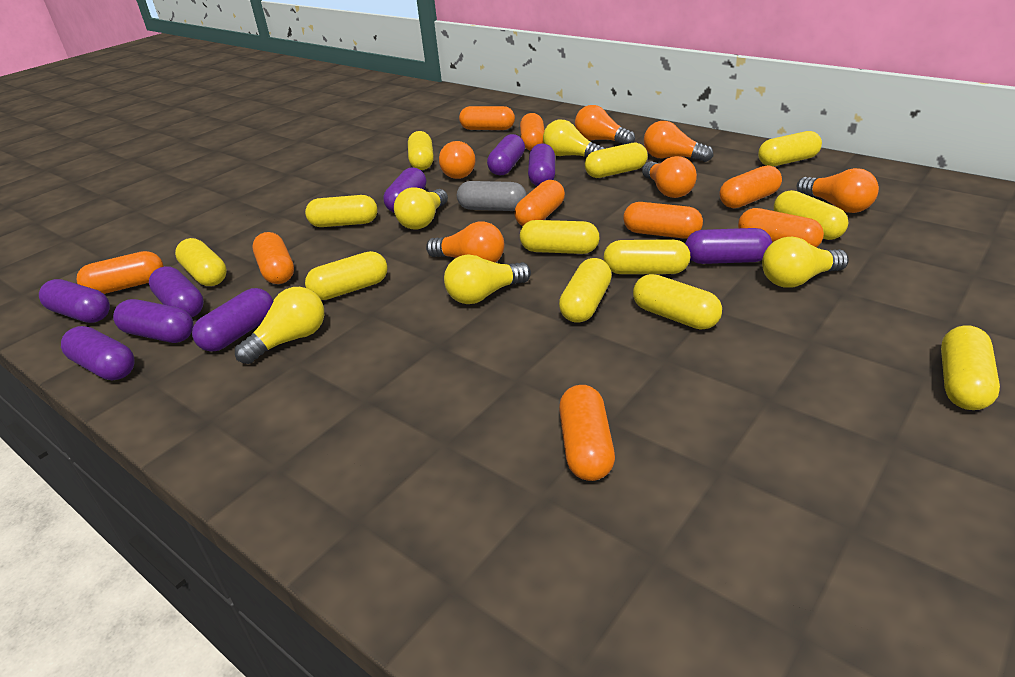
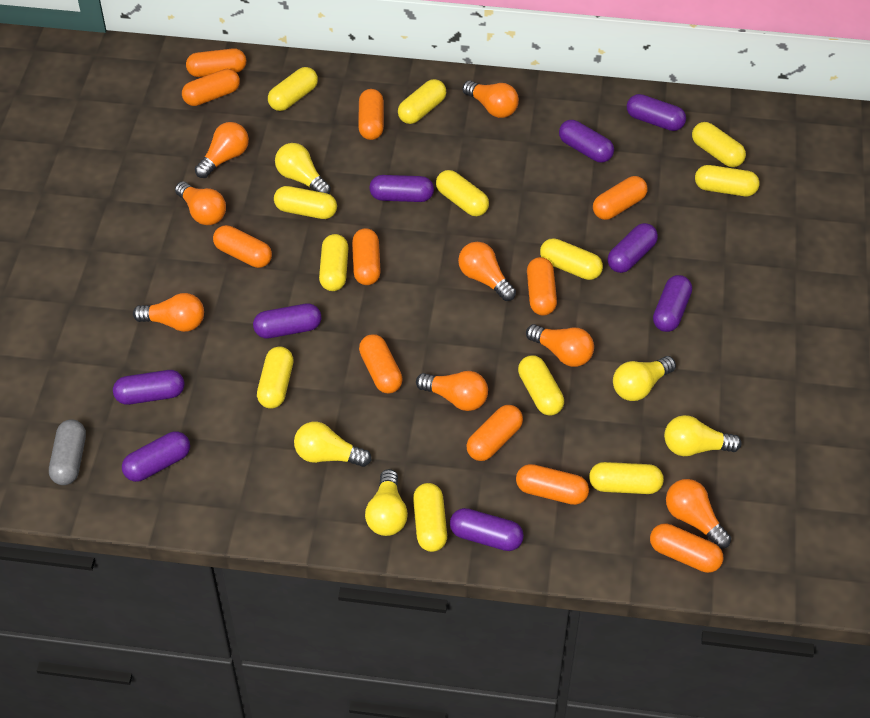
orange capsule: [77,251,164,294] [253,232,294,284] [459,106,515,130] [515,180,565,226] [520,113,545,151] [559,385,615,481] [623,202,703,239] [720,165,782,208] [738,208,824,247] = 9 -> [182,69,240,106] [186,48,246,77] [213,225,272,268] [352,228,381,285] [358,89,384,140] [359,334,403,393] [466,405,523,461] [516,464,589,505] [527,257,557,316] [593,176,647,220] [650,523,724,573] = 11
orange light bulb: [426,221,504,263] [439,141,475,179] [575,105,635,145] [642,156,697,198] [644,121,713,162] [797,168,879,213] = 6 -> [133,293,204,332] [175,182,226,225] [195,122,249,178] [416,371,488,411] [458,242,516,301] [463,81,519,118] [526,324,594,367] [666,479,731,549] = 8

